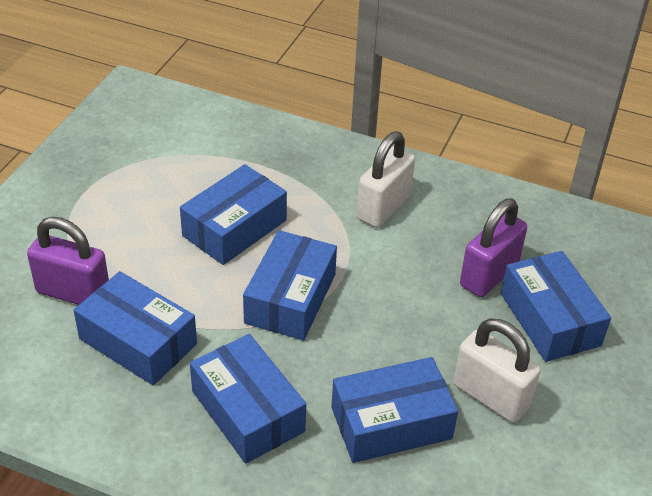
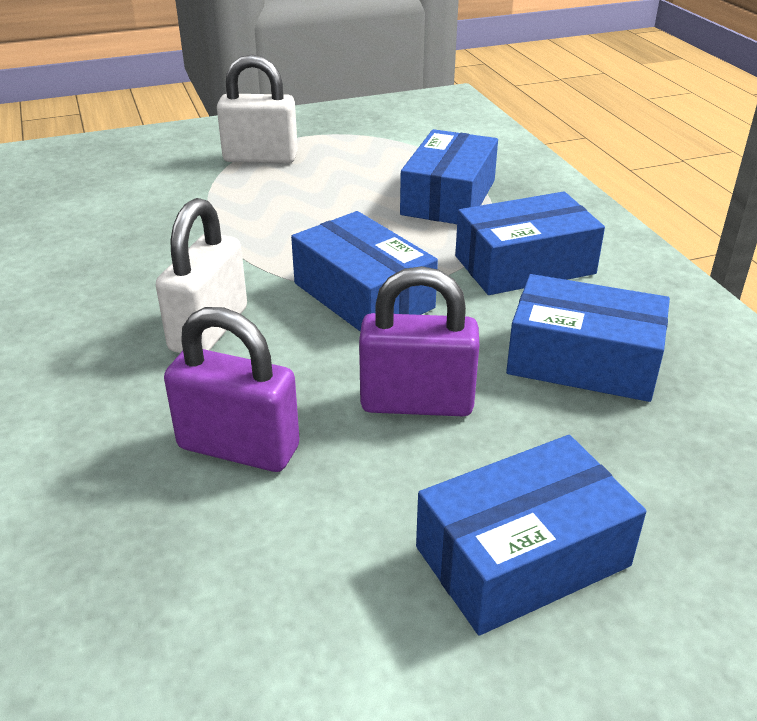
blue box: [74,271,197,385] [180,164,287,265] [190,334,306,464] [243,230,337,341] [331,357,458,463] [501,251,611,362] = 6 -> [291,211,438,331] [400,129,498,224] [416,435,646,635] [455,192,605,295] [506,274,670,402] = 5

